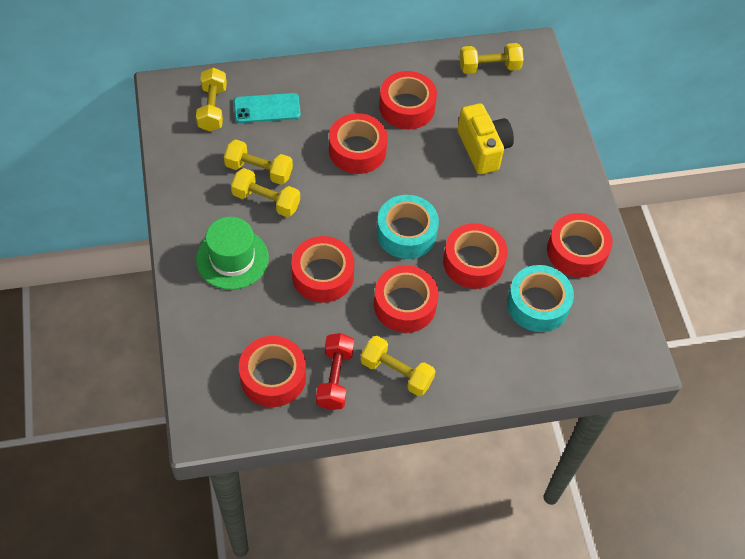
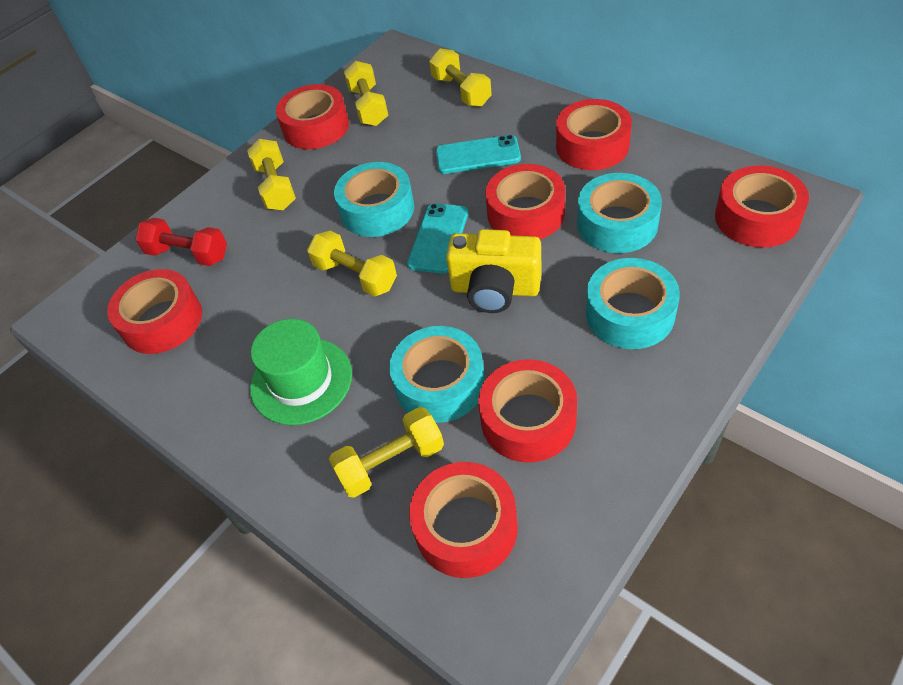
turquoise phone: [234,93,301,123] = 1 -> [407,203,469,274] [436,135,521,174] = 2
turquoise tape: [377,195,439,259] [507,265,574,332] = 2 -> [334,162,414,237] [389,326,485,423] [577,173,662,253] [586,258,680,349] = 4

